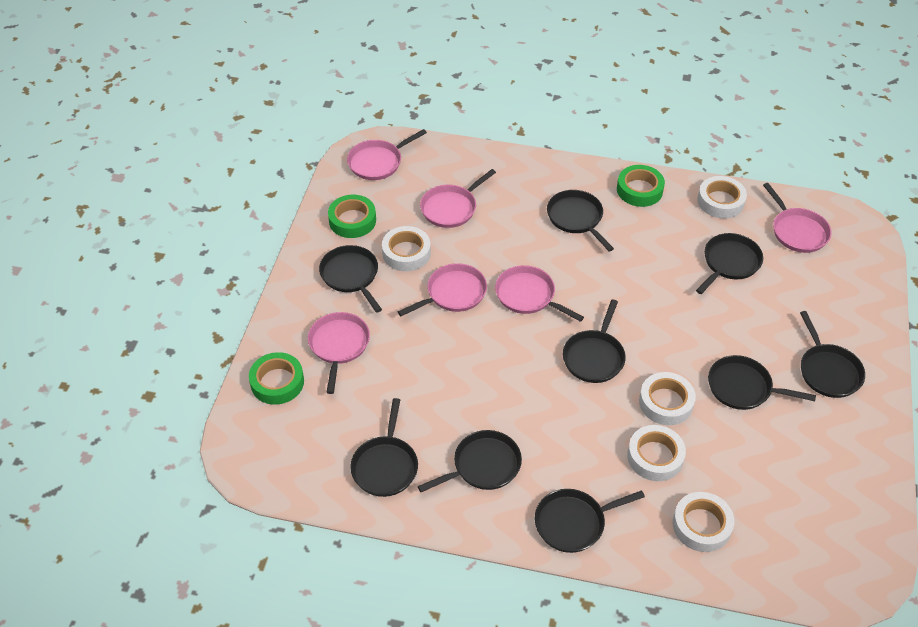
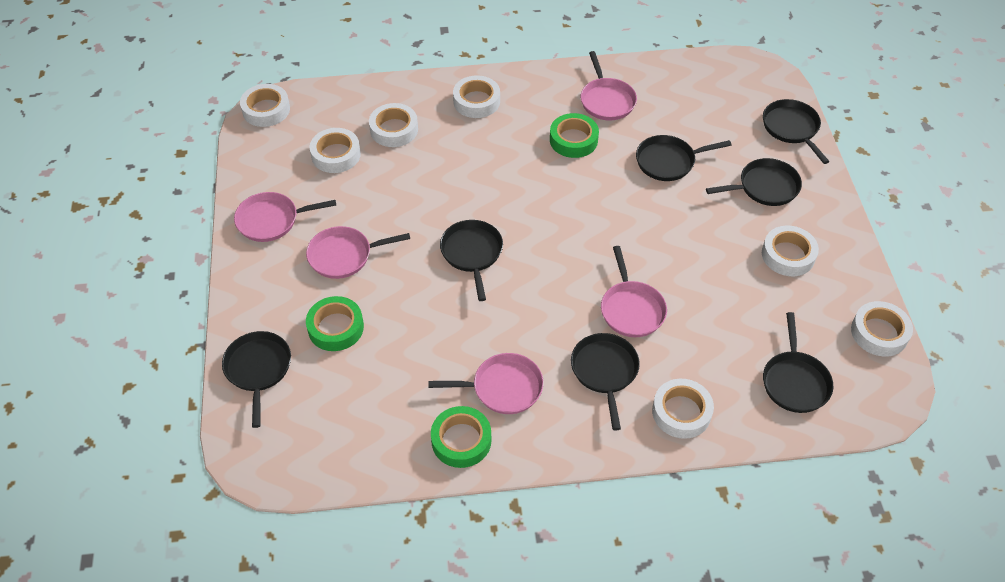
black pan: [319,245,382,313] [350,398,418,497] [418,430,522,492] [535,489,645,553] [547,190,614,252] [563,300,626,383] [696,233,763,294] [708,355,816,410] [800,311,865,398] = 9 -> [222,331,291,428] [440,220,503,301] [571,333,640,430] [636,135,732,181] [706,158,802,206] [763,99,830,164] [763,312,833,413] = 7
pink pan: [308,312,370,394] [347,129,427,180] [398,263,487,316] [420,169,496,228] [495,265,584,322] [763,183,832,253] = 6 -> [234,192,336,242] [306,226,410,279] [428,353,543,414] [581,51,637,121] [601,246,667,337] = 5
white tape: [382,226,431,271] [627,425,686,481] [639,372,696,425] [673,492,734,552] [697,176,747,219] = 5 -> [240,84,290,127] [310,128,361,173] [369,103,418,147] [453,76,500,118] [652,379,714,439] [762,226,819,276] [851,301,913,357] = 7

